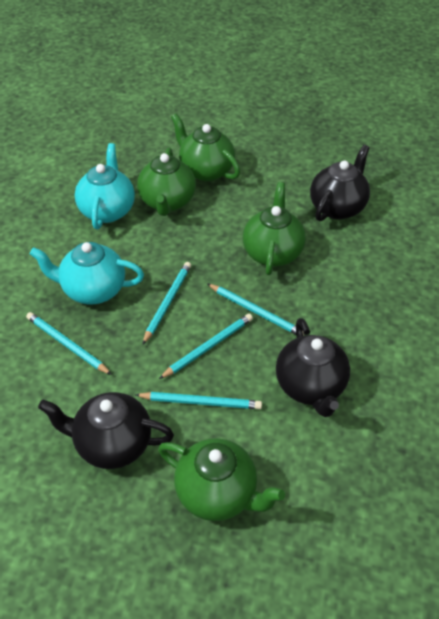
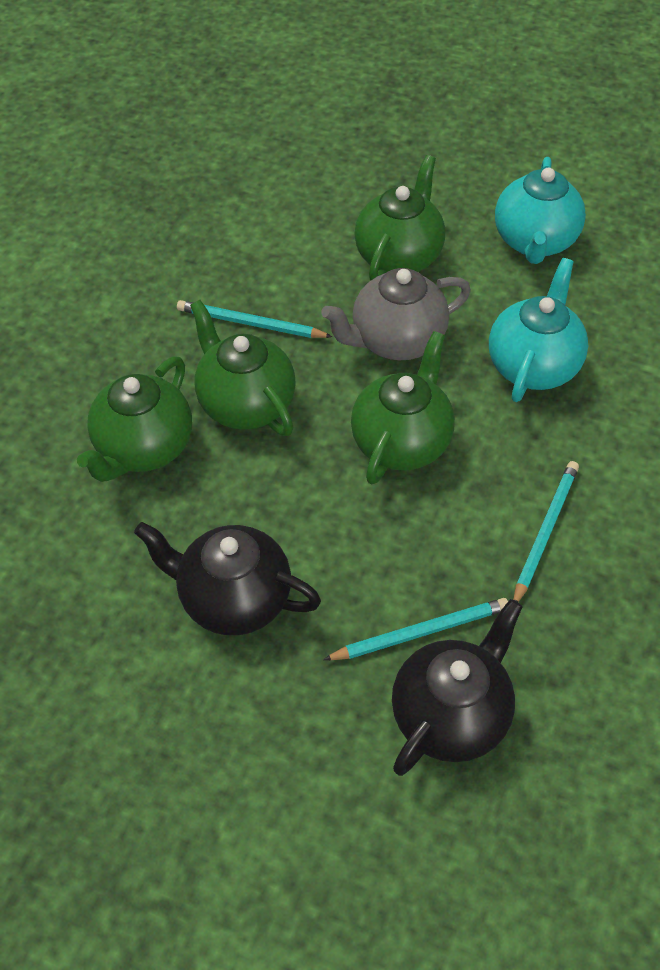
black teapot: [38,392,174,469] [276,318,350,417] [310,145,370,221] = 3 -> [134,522,321,635] [392,599,523,776] = 2
grey teapot: none = 0 -> [322,268,471,360] = 1
turquoise pencil: [26,312,112,375] [135,392,262,409] [142,262,191,345] [159,314,253,379] [208,284,304,335] = 5 -> [177,300,332,338] [323,598,508,660] [513,461,579,602] = 3

